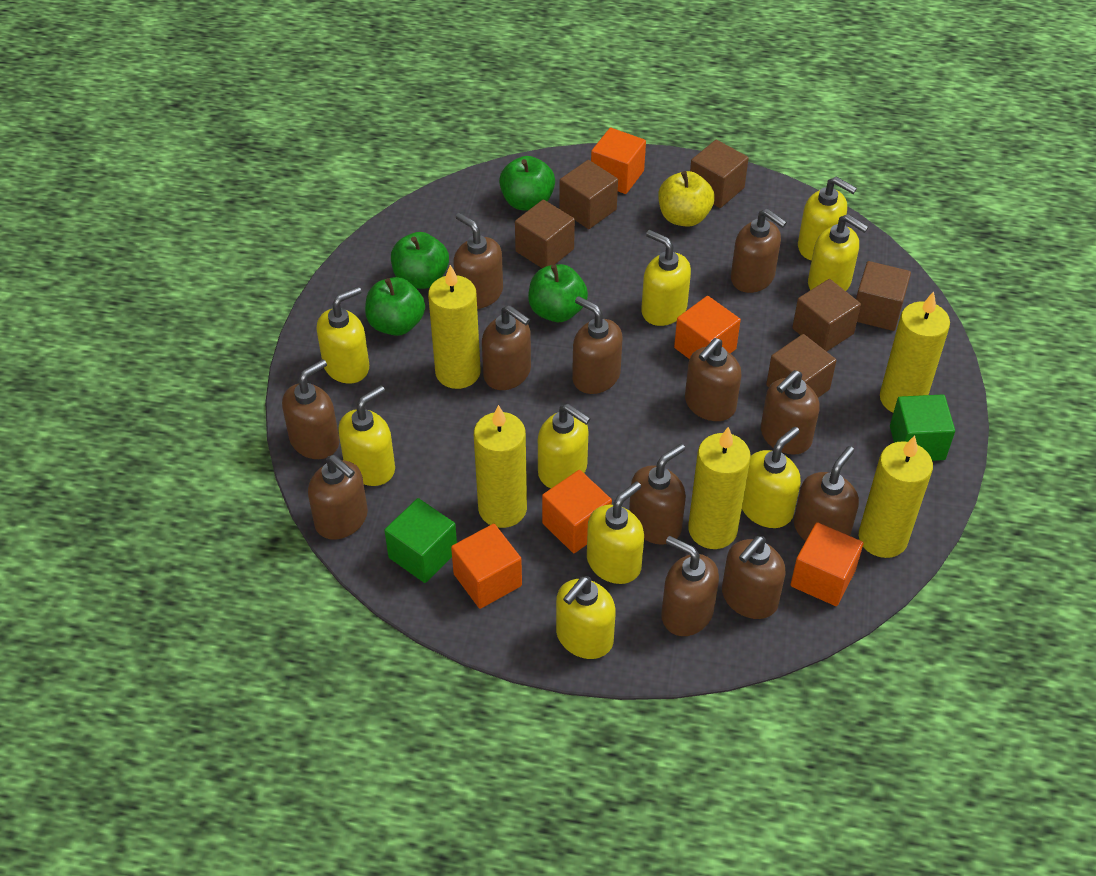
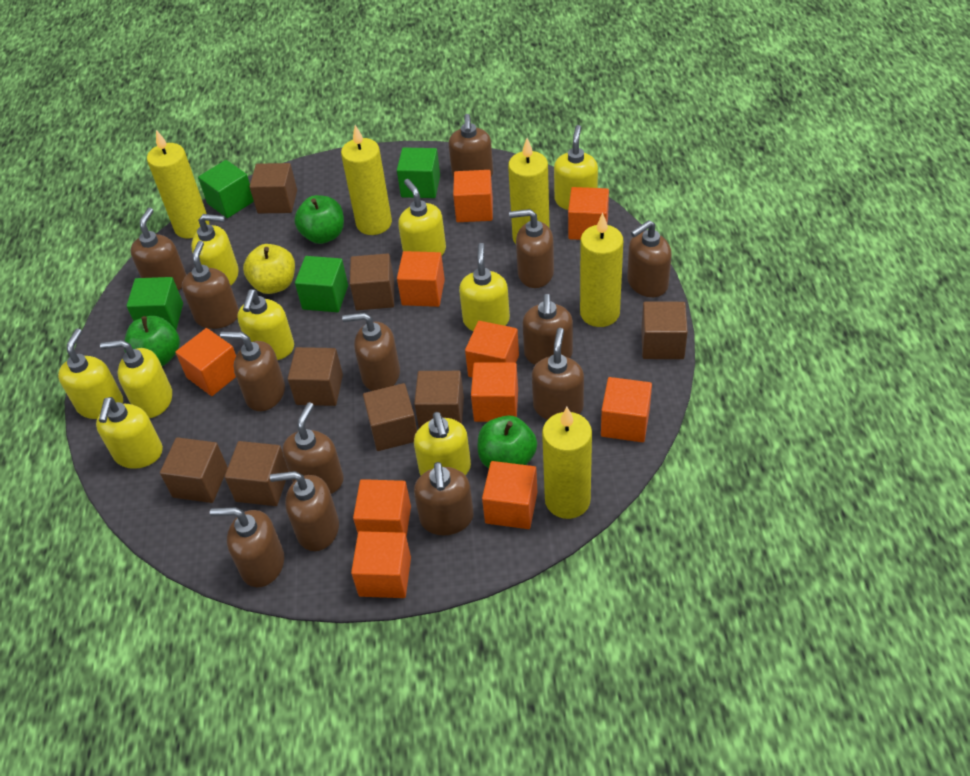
brown cube: [515,200,575,268] [559,160,618,229] [690,140,749,208] [766,334,837,398] [792,279,861,352] [856,261,911,331] = 6 -> [160,437,228,503] [225,441,289,506] [249,163,297,214] [288,347,343,406] [350,253,394,310] [363,383,417,451] [414,371,464,428] [641,302,688,359] = 8
brown soap dispenser: [282,359,339,459] [308,455,368,540] [453,213,503,309] [482,305,531,390] [572,296,623,394] [629,444,686,545] [661,536,719,636] [685,338,742,421] [722,536,786,619] [731,209,787,293] [761,370,820,455] [794,446,859,541] = 12 -> [130,208,187,290] [182,241,239,329] [210,507,284,587] [220,332,285,411] [270,471,339,551] [282,402,344,494] [342,313,400,391] [414,462,474,535] [448,114,493,178] [509,209,554,288] [522,294,573,365] [532,328,584,420] [627,220,672,297] = 13
green apple: [365,277,425,336] [391,232,449,289] [499,156,555,211] [528,264,588,322] = 4 -> [124,316,180,366] [294,195,344,244] [478,415,537,468] = 3
green cube: [384,498,457,583] [890,394,955,461] = 2 -> [127,277,183,330] [198,160,254,218] [295,256,348,312] [397,147,440,198] = 4
orange cube: [451,524,522,609] [542,470,612,553] [591,128,646,194] [674,296,741,359] [790,522,864,606] = 5 -> [175,328,236,396] [351,531,411,598] [353,479,411,537] [397,251,445,307] [453,170,493,222] [465,321,519,377] [471,363,518,422] [482,461,537,529] [568,187,609,240] [601,377,652,442] = 10

